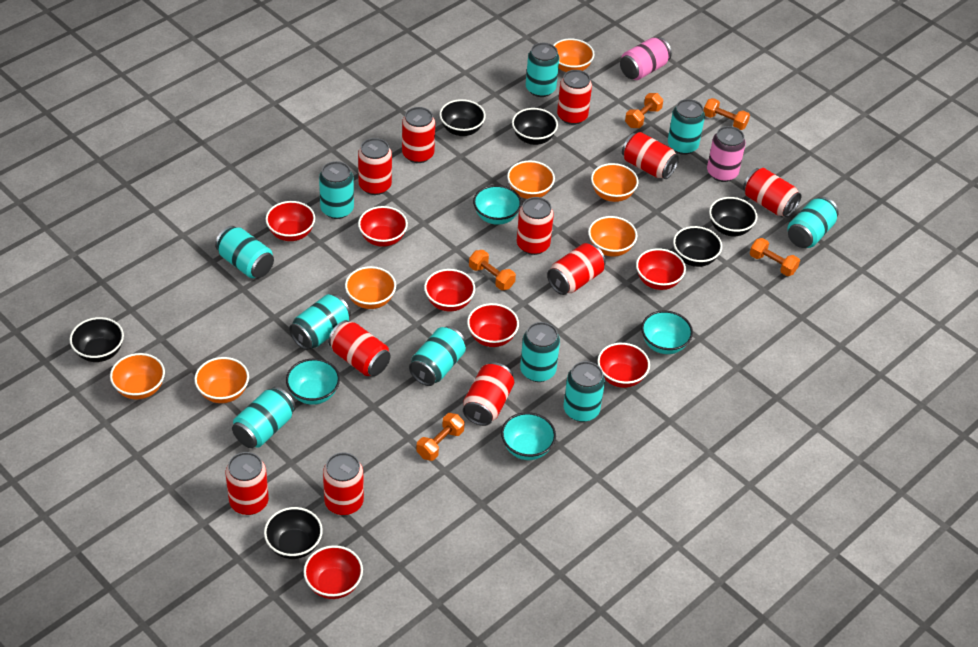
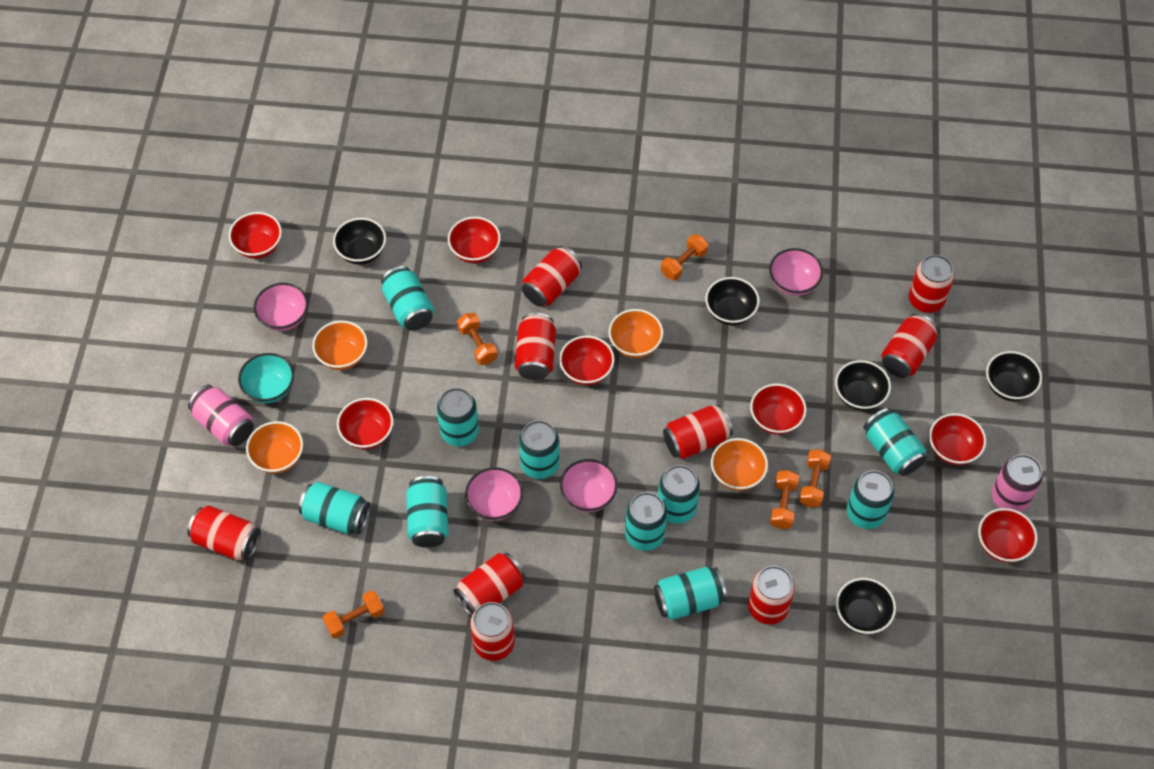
black bowl: [69,317,124,362] [264,507,323,559] [439,99,486,136] [512,108,558,145] [673,226,722,267] [709,197,757,236] = 6 -> [333,218,386,265] [705,277,760,325] [835,360,891,411] [836,578,896,634] [986,351,1042,401] = 5
orange bowl: [110,353,165,399] [194,357,249,403] [345,266,396,309] [507,161,555,199] [554,38,594,72] [588,216,637,256] [591,163,638,202] = 7 -> [246,421,303,474] [312,320,368,370] [608,309,663,358] [711,438,768,491] = 4
pink bowl: none = 0 -> [254,283,308,331] [465,467,523,521] [560,459,618,512] [769,248,823,296] = 4
red can: [226,452,269,515] [323,453,364,515] [328,320,391,376] [358,138,392,195] [402,107,435,163] [463,363,514,426] [517,197,554,255] [547,243,606,295] [557,70,592,125] [622,132,679,179] [743,168,802,217] = 11 -> [187,505,261,561] [453,553,525,617] [470,602,515,661] [515,313,556,380] [522,246,582,307] [663,405,733,459] [748,566,795,624] [882,313,938,378] [909,255,955,313] = 9
turquoise bowl: [286,358,340,405] [473,185,522,225] [501,412,556,460] [641,311,693,354] = 4 -> [238,353,294,403] = 1

